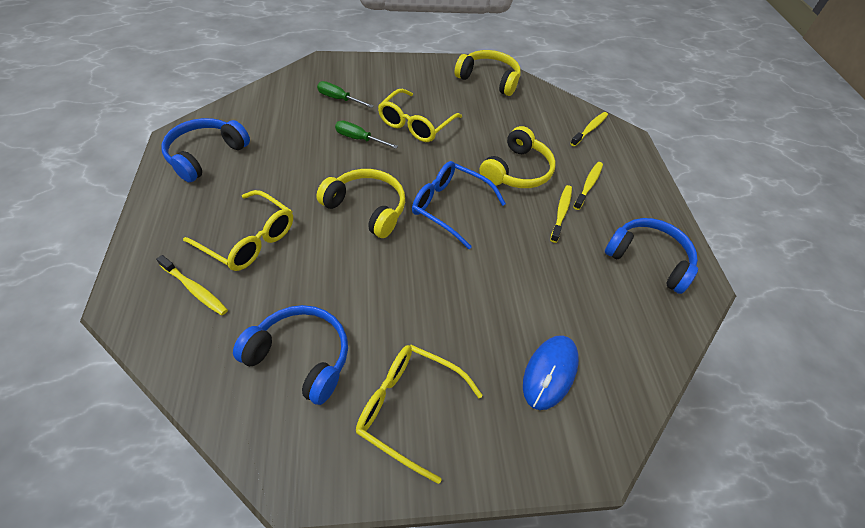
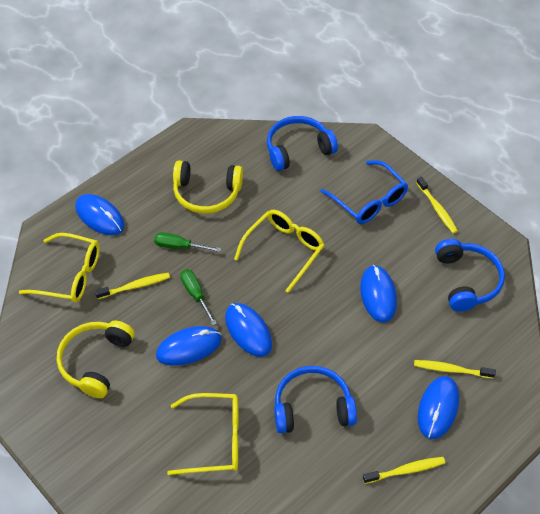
blue mouse: [523,335,579,410] = 1 -> [75,194,125,235] [156,326,222,365] [225,303,272,357] [360,265,397,323] [418,376,459,439] = 5
yellow headphones: [316,169,405,238] [454,50,521,96] [479,126,556,188] = 3 -> [57,321,135,398] [173,160,243,214] = 2

